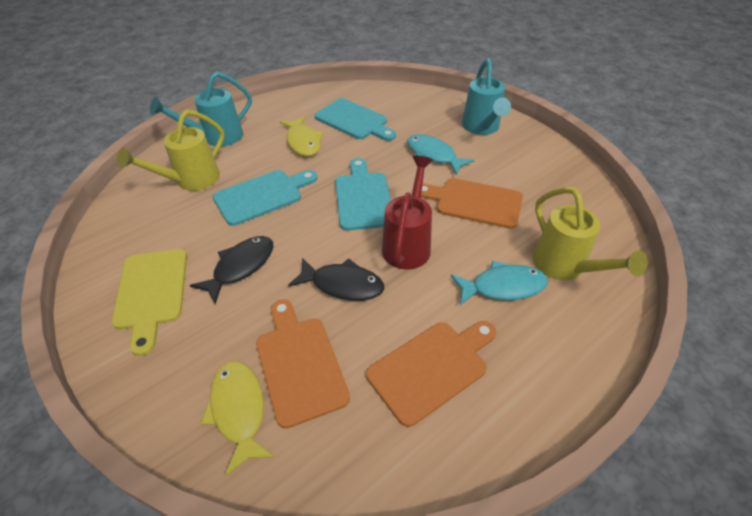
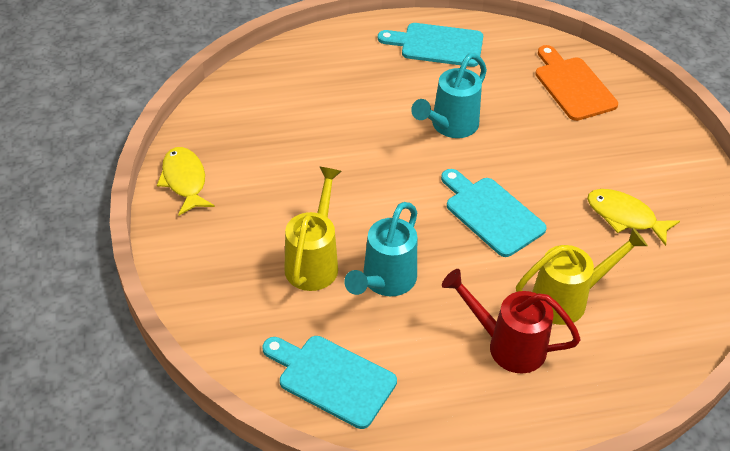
black fish: [190,236,273,304] [289,258,384,301] = 2 -> none = 0
orange cutting board: [256,299,350,429] [366,321,496,427] [421,178,523,229] = 3 -> [535,45,618,121] = 1
turquoise fish: [407,134,475,175] [451,261,548,305] = 2 -> none = 0
yellow cutting board: [112,249,187,356] = 1 -> none = 0

